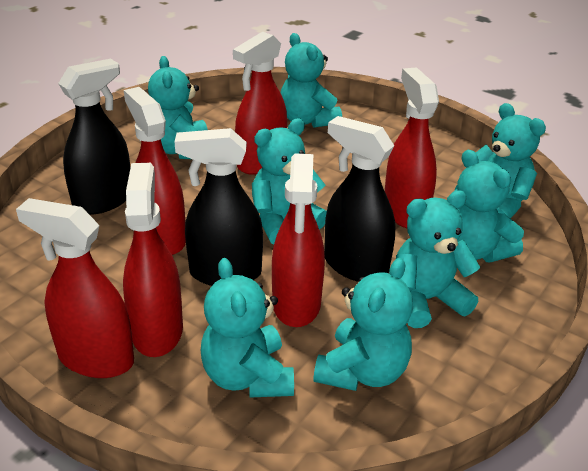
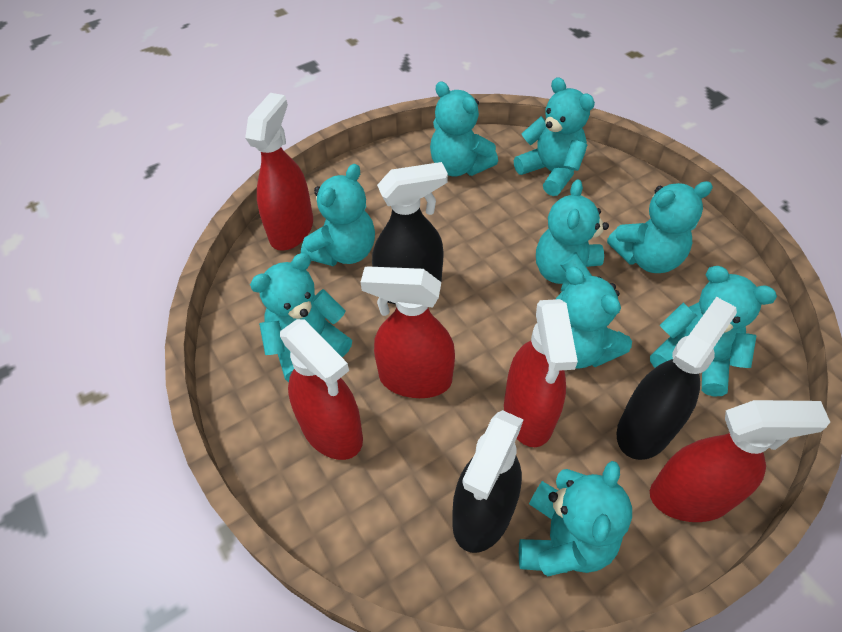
red spray bottle: [16,198,134,378] [123,163,183,357] [124,87,186,255] [233,31,287,175] [272,154,325,327] [385,67,439,228] = 6 -> [245,93,313,251] [280,319,363,460] [361,267,455,398] [504,299,578,447] [650,400,830,522] = 5
turquoise teddy bear: [148,56,208,159] [201,258,294,398] [252,118,327,244] [281,33,342,128] [313,258,413,391] [395,190,480,328] [455,103,546,219] [455,150,524,262] = 8 -> [250,253,352,382] [301,164,375,266] [430,81,498,176] [514,77,595,196] [519,461,632,577] [536,179,609,292] [556,266,632,369] [607,181,713,273] [650,266,777,397] = 9

